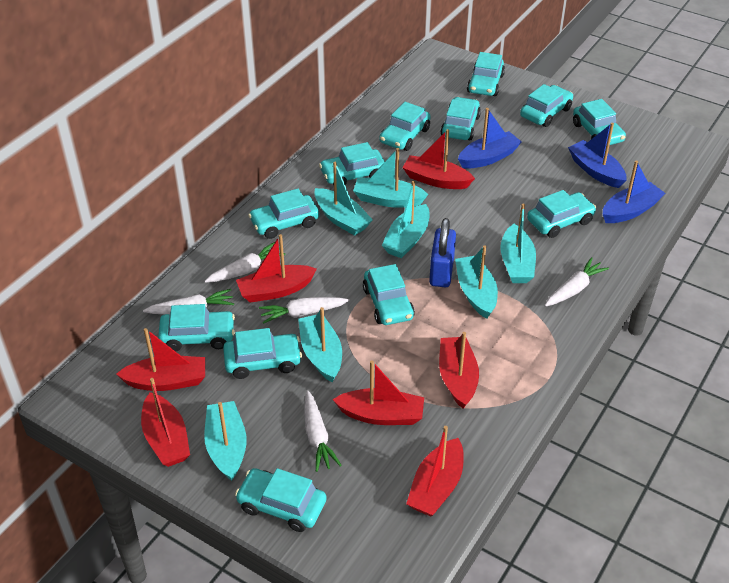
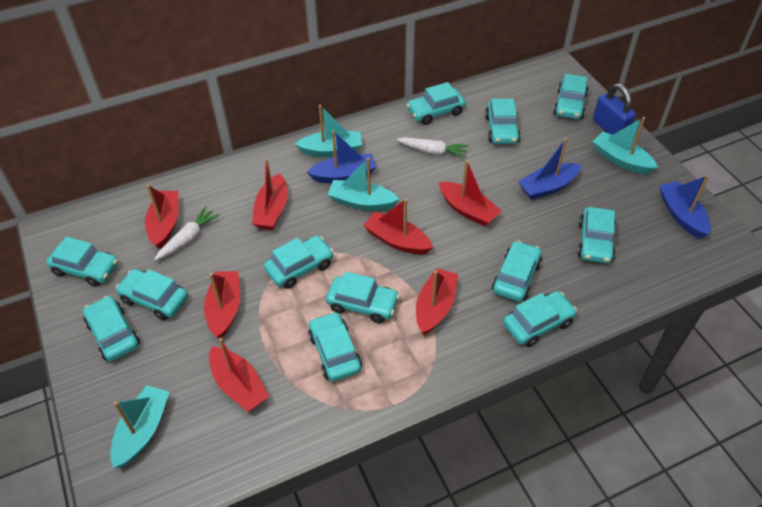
turquoise boat: [204,401,247,481] [298,307,342,382] [314,162,373,236] [353,148,428,208] [381,181,430,258] [455,245,498,319] [500,204,536,283] = 7 -> [110,385,170,468] [295,105,362,157] [328,158,399,210] [592,117,658,174] = 4
white carrot: [143,289,234,314] [204,242,286,283] [259,297,349,324] [304,390,342,472] [545,257,609,307] = 5 -> [154,206,220,261] [396,137,469,158] = 2

